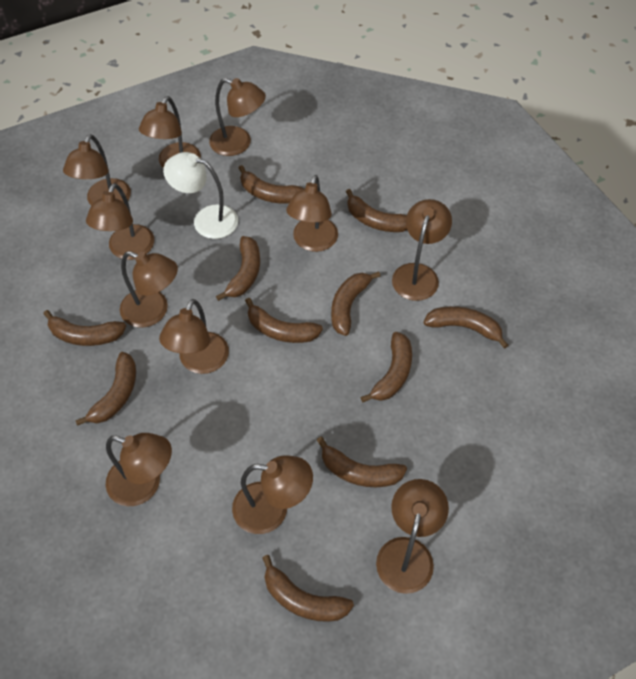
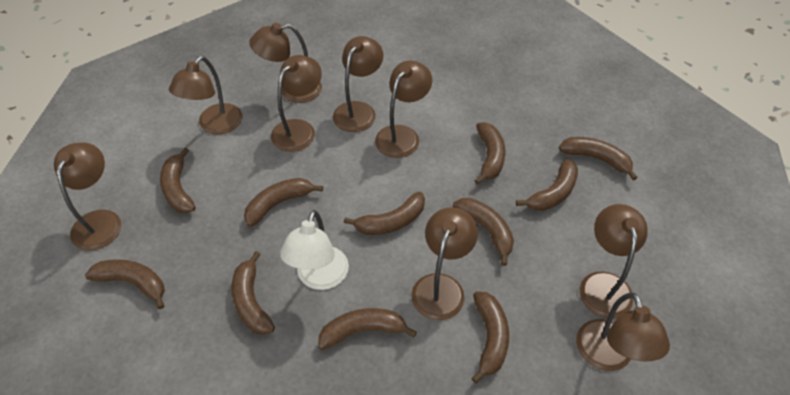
brown lamp: [63,134,131,206] [86,183,154,260] [106,433,172,506] [120,251,178,327] [139,96,201,168] [159,299,229,374] [209,78,266,156] [232,455,313,534] [286,175,338,252] [376,479,449,594] [392,199,452,301] = 11 -> [54,142,121,250] [169,56,243,134] [249,23,322,103] [271,55,322,152] [333,36,384,132] [375,61,432,158] [411,207,478,320] [576,293,670,371] [580,204,648,318] = 9

